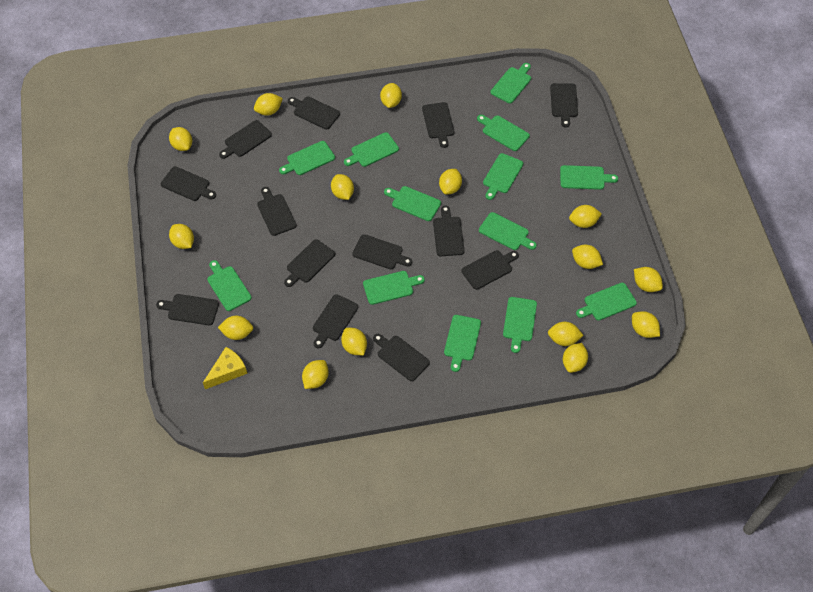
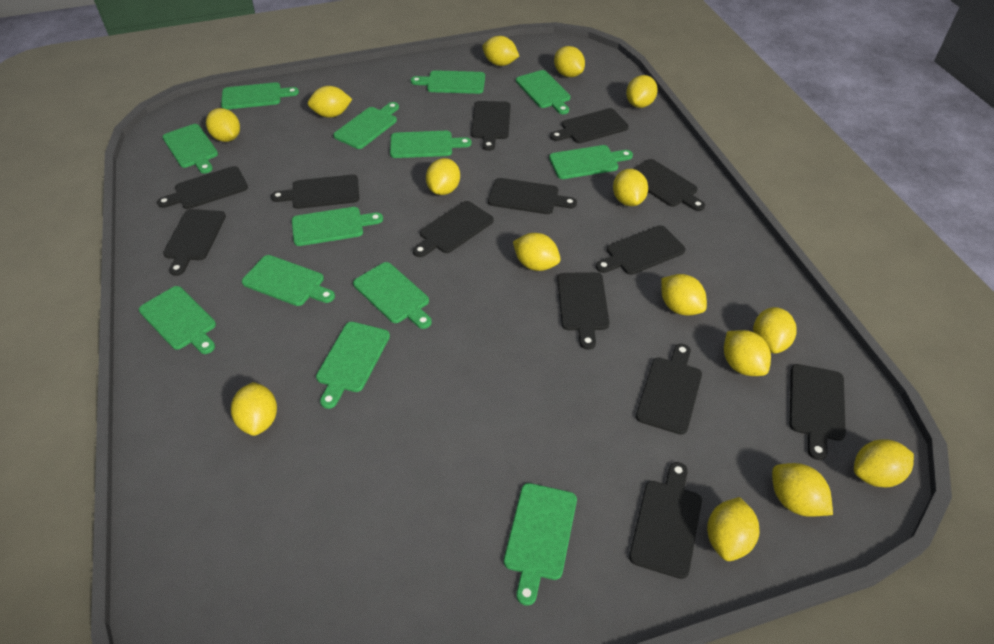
yellow cheese: [203,347,247,389] = 1 -> none = 0

